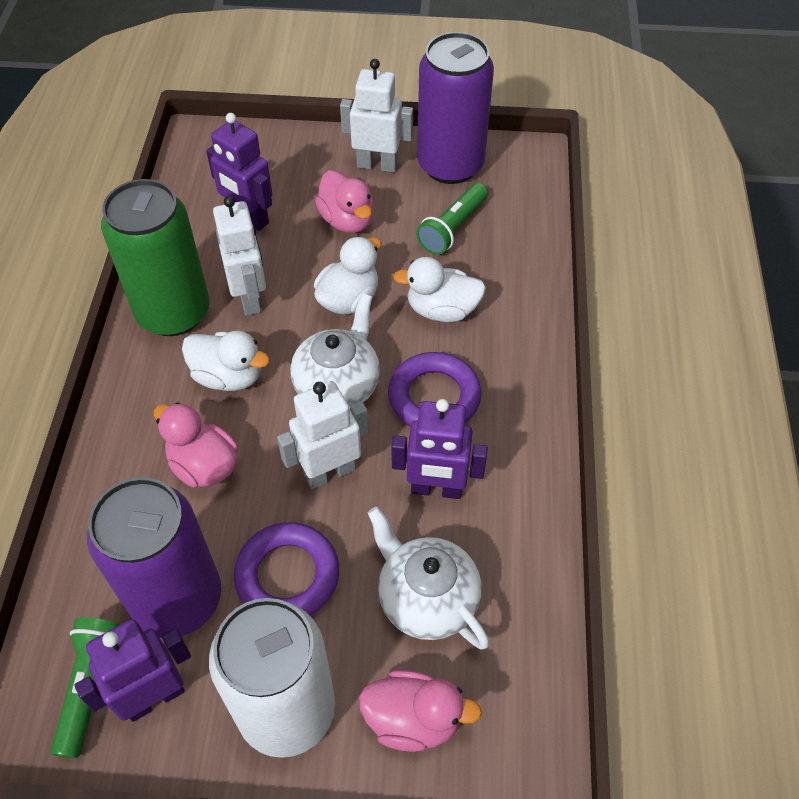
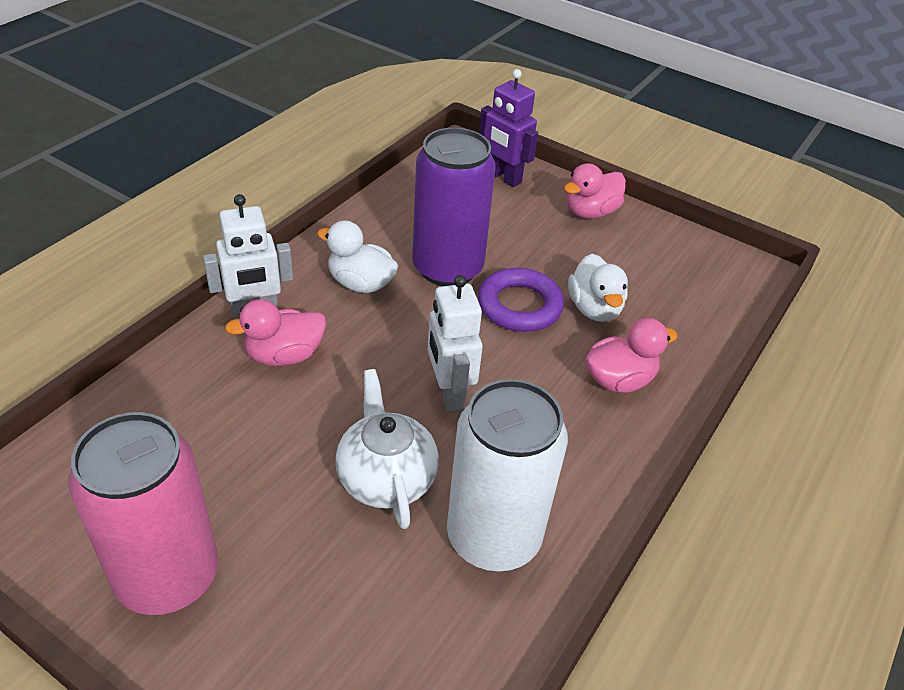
green can: [101,179,210,336] = 1 -> none = 0
green flashlight: [51,617,119,758] [416,183,488,255] = 2 -> none = 0
pink can: none = 0 -> [68,412,218,615] = 1
purple can: [87,477,221,638] [417,32,494,184] = 2 -> [412,128,496,286] = 1
purple ring: [234,522,339,616] [388,352,481,427] = 2 -> [478,268,564,332] = 1
purple robot: [75,619,191,722] [206,113,272,231] [391,399,488,499] = 3 -> [479,69,538,187] = 1
white duck: [182,330,270,391] [314,236,381,315] [393,257,486,322] = 3 -> [317,220,398,293] [568,254,628,322] = 2
white robot: [213,196,266,316] [277,381,368,489] [340,59,413,172] = 3 -> [203,194,293,320] [428,275,483,412] = 2
white teapot: [290,294,380,409] [368,507,489,649] = 2 -> [335,369,439,529] = 1

